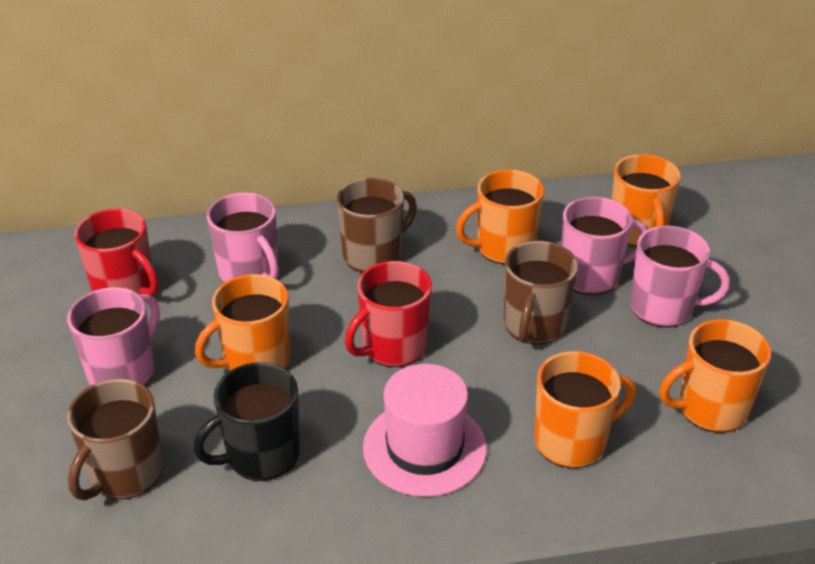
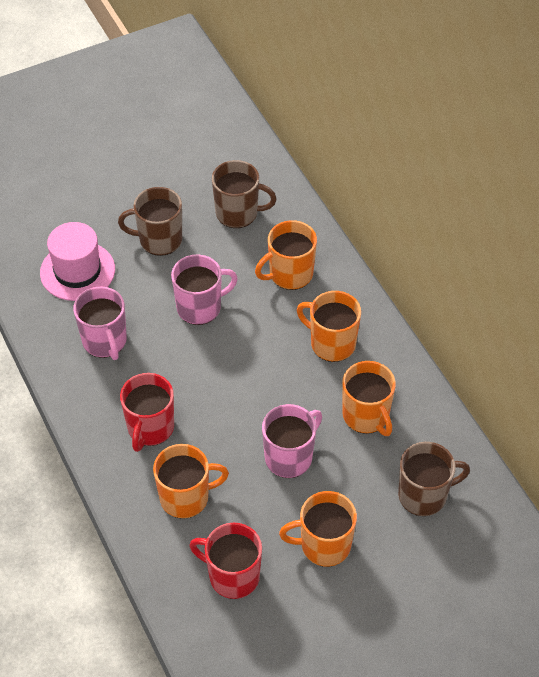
black mug: [193,363,300,481] = 1 -> none = 0
pink mug: [67,287,160,386] [207,192,279,283] [561,197,647,295] [630,226,730,328] = 4 -> [73,287,127,360] [171,255,238,325] [262,404,322,478] = 3

